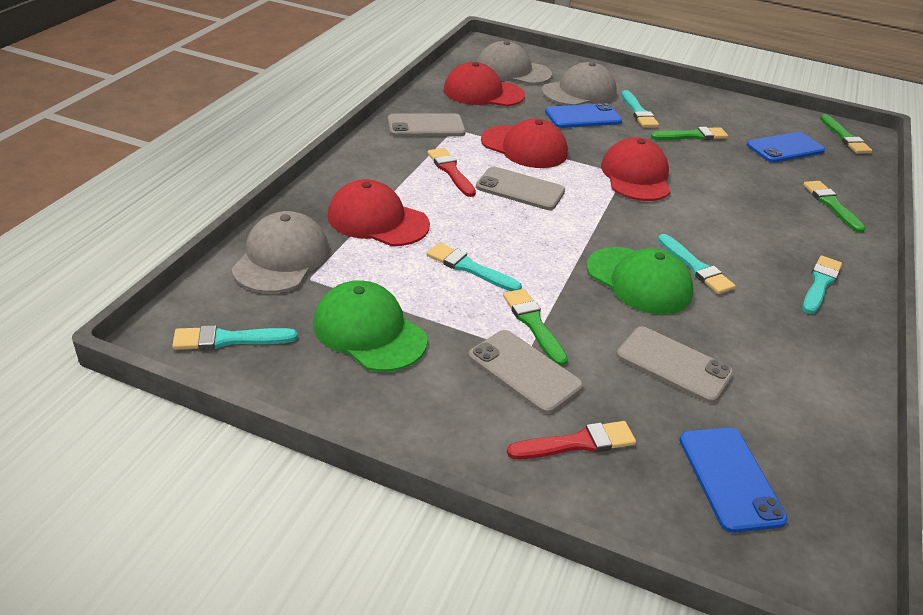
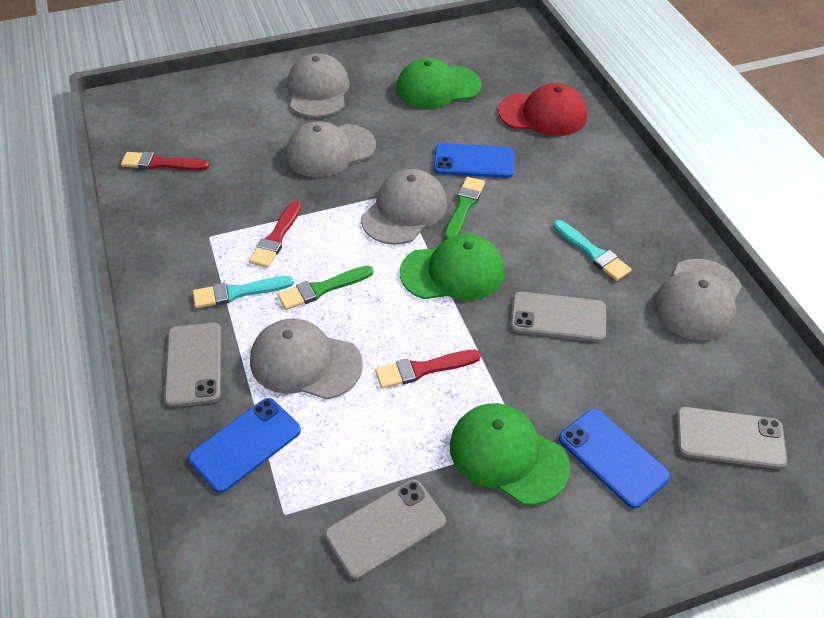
green brush: [503,289,568,366] [651,127,728,140] [803,181,865,233] [820,114,872,154] = 4 -> [278,266,373,310] [444,177,485,240] = 2
green cap: [313,280,427,372] [587,247,694,314] = 2 -> [396,58,482,109] [400,234,505,300] [450,403,570,505] = 3
grey cap: [231,211,329,293] [477,41,552,85] [542,62,617,106] = 3 -> [250,319,363,399] [286,121,376,177] [287,53,350,118] [361,169,447,245] [654,259,742,341] = 5
red brush: [428,148,476,197] [507,421,636,460] = 2 -> [121,152,210,170] [249,201,302,268] [375,350,481,388] = 3
red cap: [328,179,430,246] [444,62,525,106] [481,119,568,168] [601,137,671,201] = 4 -> [498,83,587,136] = 1
turquoise brush: [172,325,297,350] [426,243,522,291] [621,90,659,127] [658,234,736,294] [802,255,842,314] = 5 -> [193,276,294,308] [553,220,632,281] = 2

